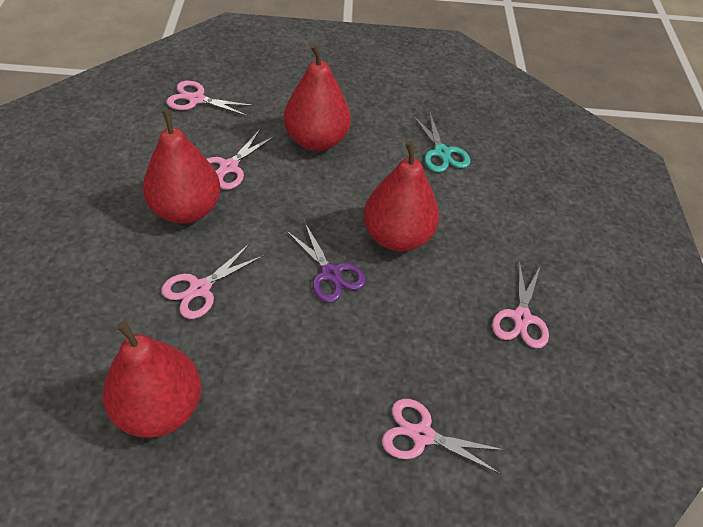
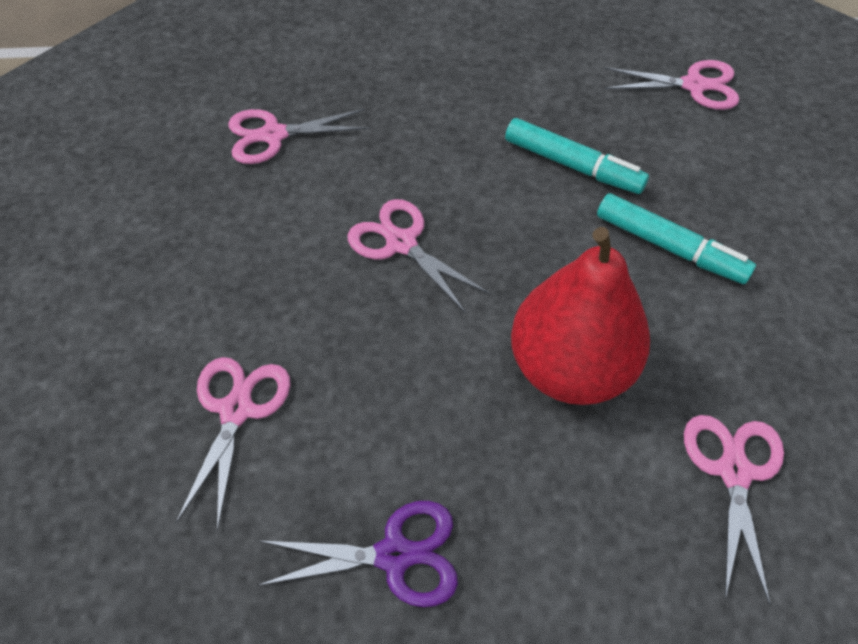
red pear: [103,321,202,438] [143,109,221,224] [284,44,351,151] [364,141,439,252] = 4 -> [511,227,650,405] = 1
turquoise marker: none = 0 -> [505,118,649,194] [597,193,756,284] = 2
turquoise scissors: [413,112,470,173] = 1 -> none = 0

